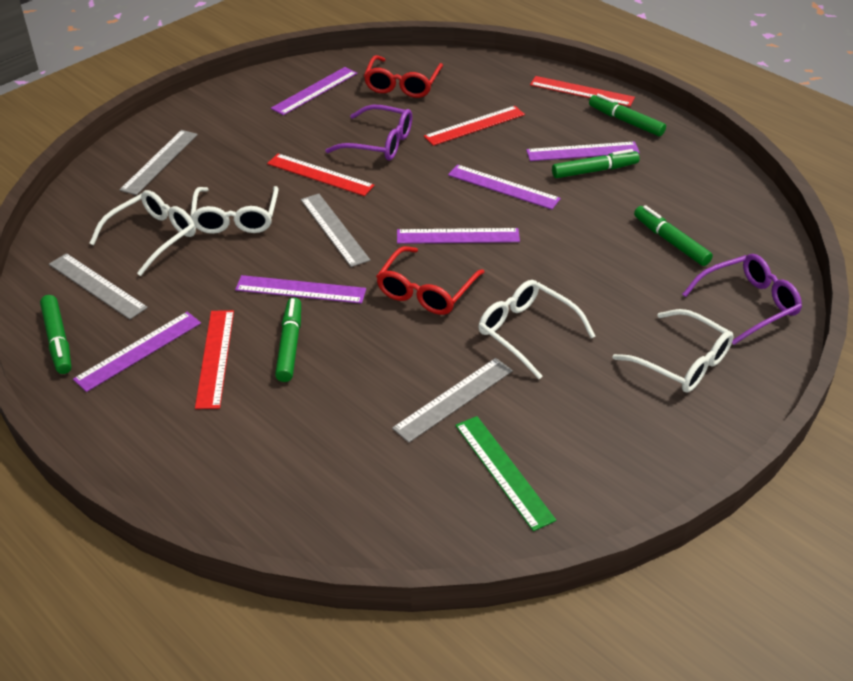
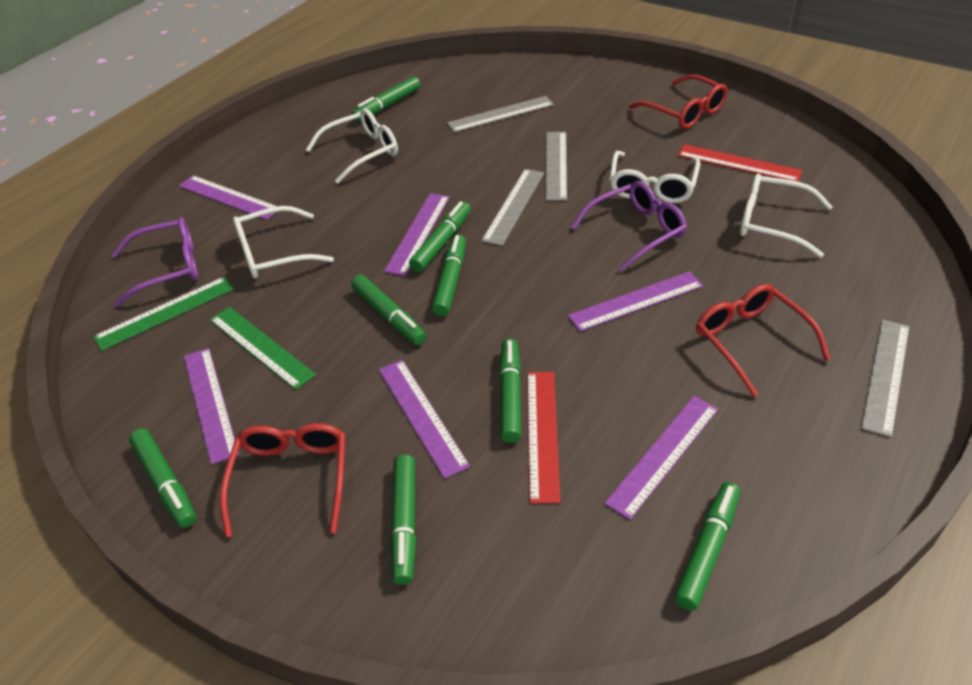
green marker: [40,295,71,374] [275,298,301,382] [552,149,640,178] [589,94,666,136] [634,205,713,266] = 5 -> [129,428,196,528] [351,275,426,345] [352,76,420,122] [390,454,416,585] [409,201,471,272] [432,235,466,316] [499,339,521,443] [674,482,740,611] = 8
green ruler: [455,416,556,531] = 1 -> [93,277,234,351] [210,307,316,390] = 2
red glasses: [364,55,443,98] [376,246,485,315] = 2 -> [220,423,346,537] [629,74,728,129] [696,284,831,397] = 3
red ruler: [195,310,234,409] [267,153,375,196] [424,106,525,146] [530,76,635,107] = 4 -> [527,372,560,504] [678,144,803,181] = 2

